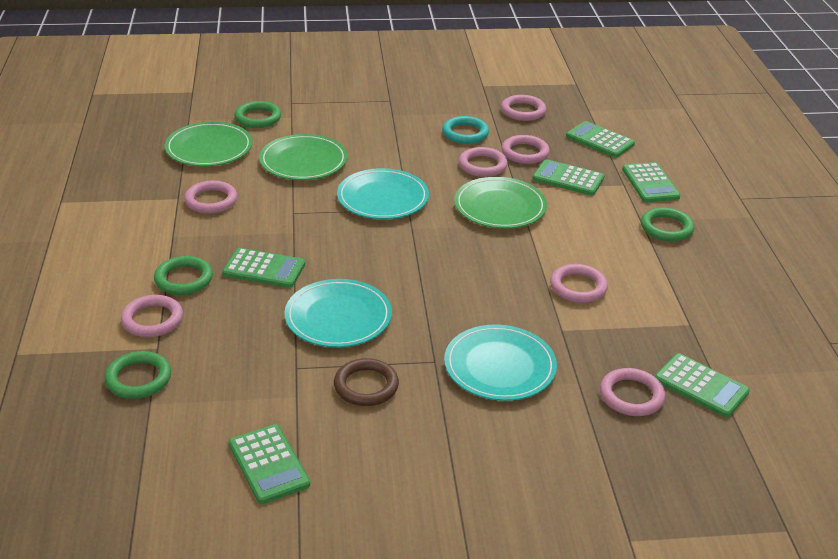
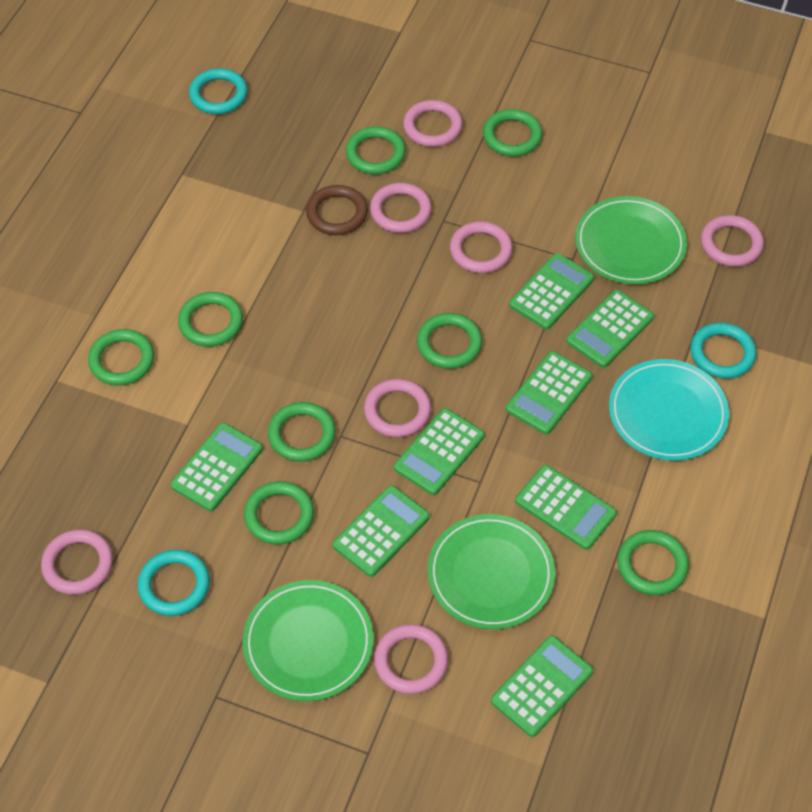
green calculator: [222,248,305,288] [229,424,310,504] [532,159,605,196] [566,121,635,158] [622,162,680,203] [655,353,750,417] = 6 -> [170,423,263,511] [333,485,430,577] [394,408,485,495] [491,636,593,737] [506,351,592,434] [509,253,594,329] [515,465,617,550] [566,290,654,368] = 8
green ring: [105,351,171,399] [154,256,213,295] [234,101,281,128] [641,207,695,242] = 4 -> [88,329,154,386] [178,292,243,347] [244,481,314,544] [268,402,336,462] [346,126,406,174] [417,313,482,369] [483,109,543,156] [617,530,689,595] = 8
turquoise plate: [284,279,392,347] [337,168,429,219] [444,324,557,401] = 3 -> [609,359,729,461] = 1
turquoise ring: [442,116,489,144] = 1 -> [138,550,210,616] [189,68,248,114] [690,323,757,379] = 3

